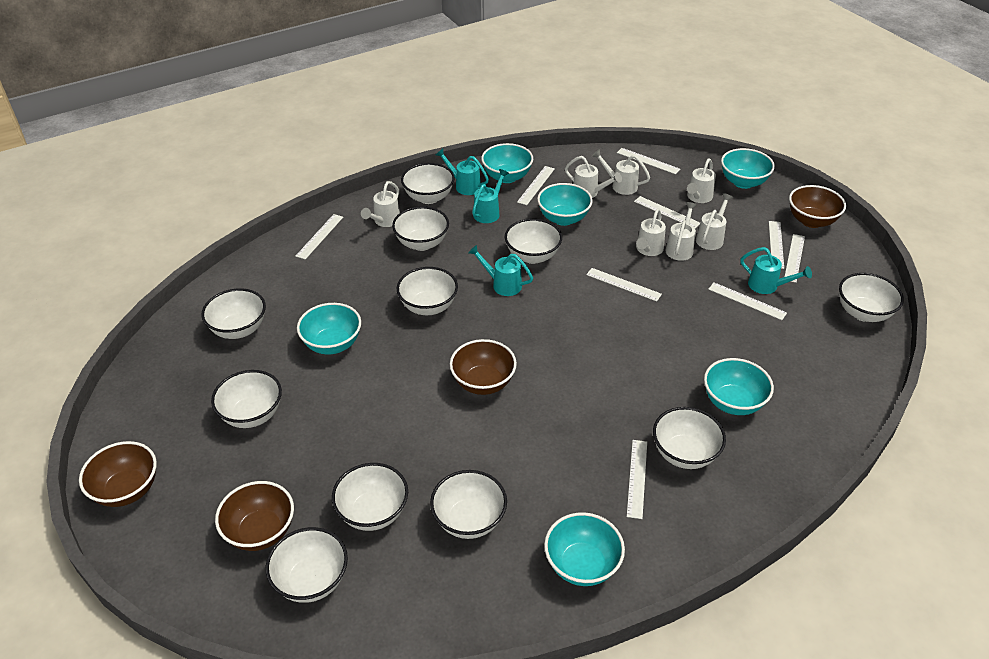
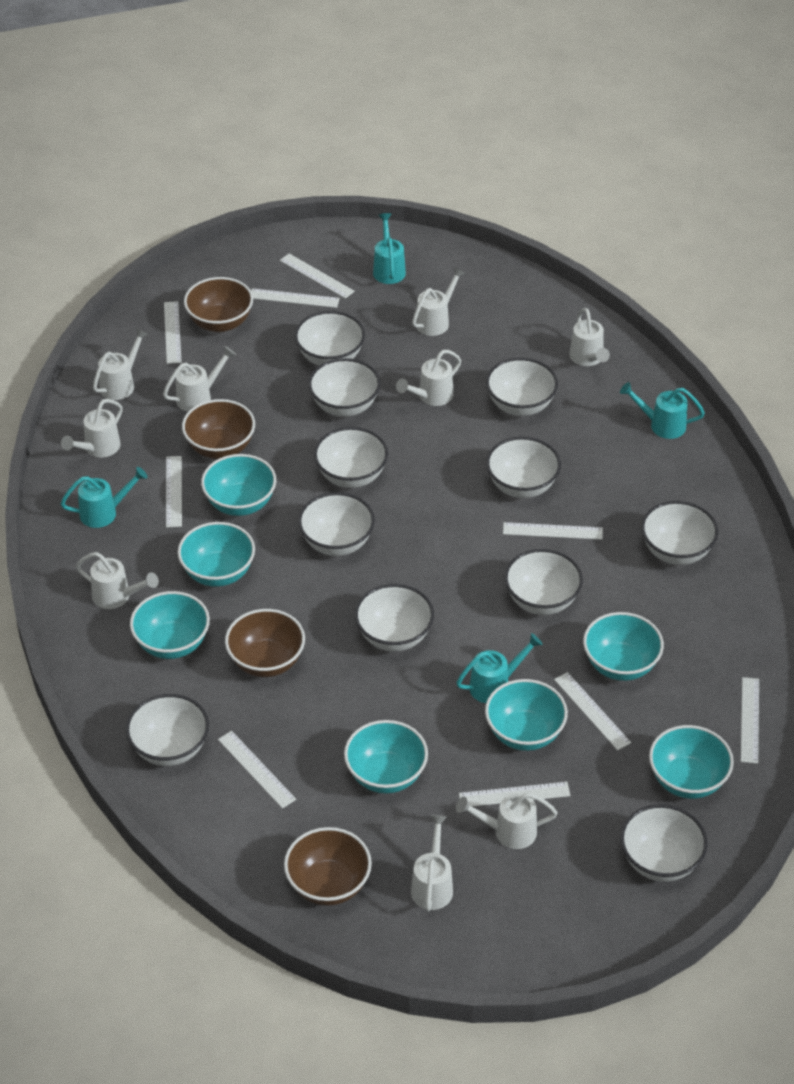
turquoise bowl: [297,303,361,355] [481,143,533,183] [537,183,593,226] [544,512,625,586] [704,358,774,415] [721,148,775,189] = 6 -> [130,591,210,659] [178,522,255,587] [201,454,276,516] [344,720,428,793] [485,679,568,751] [583,612,664,681] [649,725,734,799] = 7
white watering can: [361,181,400,227] [565,156,622,198] [592,149,650,195] [636,209,666,256] [665,202,697,261] [687,158,716,203] [696,193,733,250] = 7 -> [61,399,123,457] [76,552,159,609] [93,328,148,400] [163,346,236,412] [396,350,461,406] [411,815,453,911] [412,267,466,336] [456,793,557,849] [569,308,610,366] = 9

